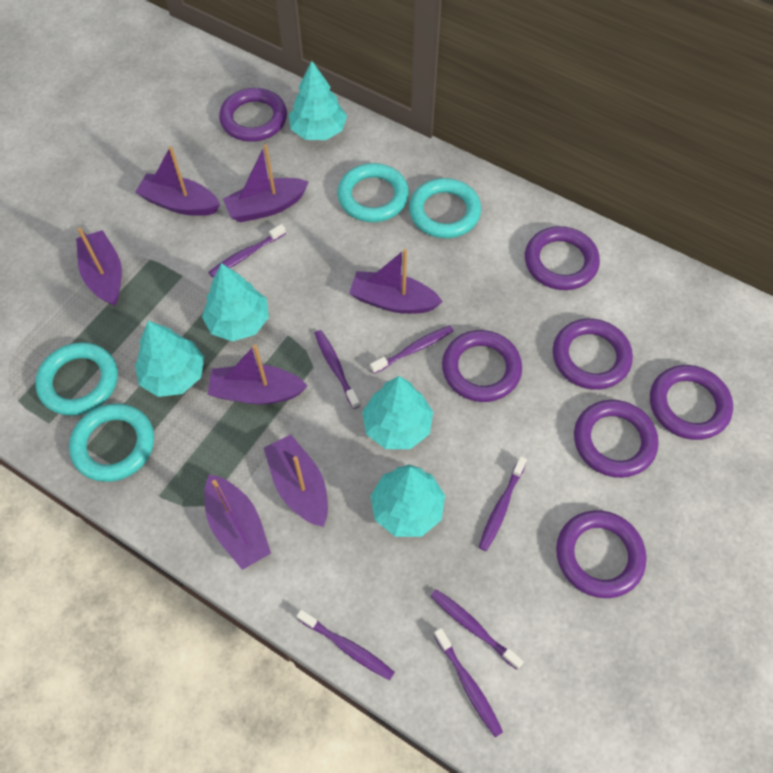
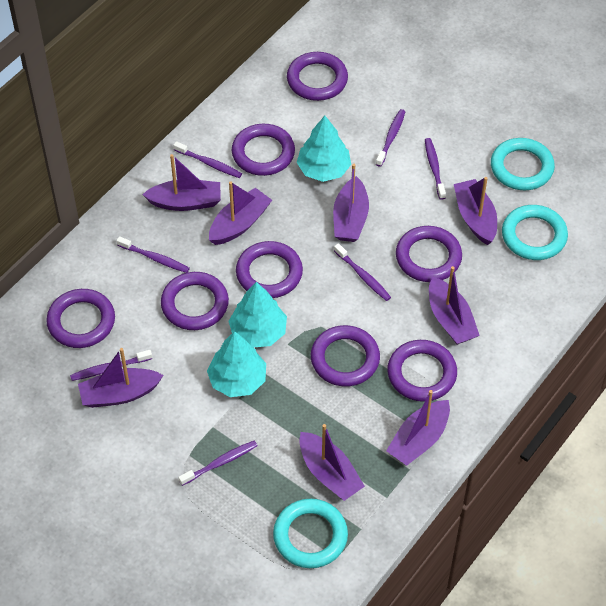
purple boat: [76,227,122,306] [135,146,220,216] [204,474,271,570] [208,345,307,404] [223,144,309,223] [264,435,328,527] [349,249,443,314] = 7 -> [78,348,163,408] [142,154,221,211] [209,181,272,245] [299,424,365,501] [333,164,369,242] [386,390,450,466] [429,266,480,345] [454,177,497,245] = 8
purple ring: [219,88,287,142] [442,330,522,402] [525,226,600,290] [553,318,633,390] [556,510,647,598] [574,400,658,478] [650,365,733,440] = 7 -> [46,289,115,348] [161,272,229,330] [232,124,295,176] [236,241,303,298] [287,52,348,101] [311,325,380,387] [387,340,457,402] [396,226,462,282] = 8
turquoise ring: [35,342,118,416] [69,403,154,482] [337,163,409,222] [409,178,481,238] = 4 -> [273,499,348,568] [491,138,555,190] [502,205,568,260] = 3
turquoise tree: [135,321,204,397] [202,263,269,342] [289,61,347,140] [362,376,433,449] [370,465,445,537] = 5 -> [207,331,266,397] [229,282,287,347] [297,116,351,182] = 3

